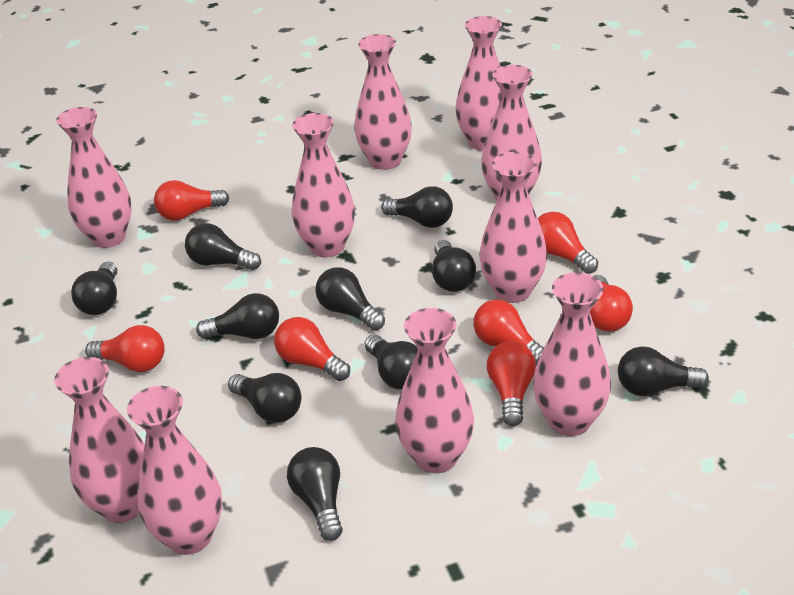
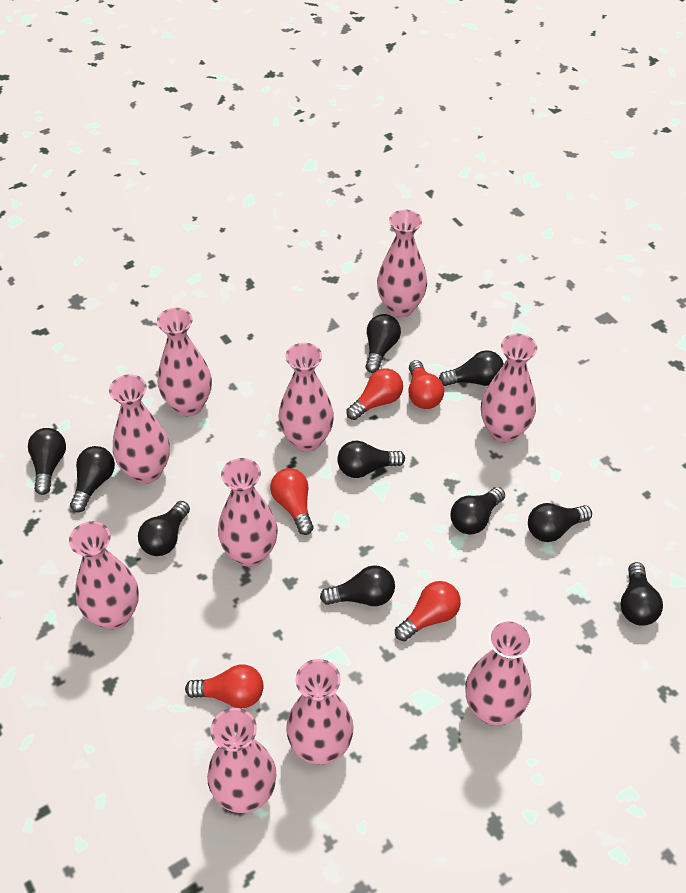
red light bulb: [85,325,165,372] [154,180,229,220] [274,317,350,381] [473,300,544,366] [487,341,536,426] [538,212,598,274] [590,275,633,332] = 7 -> [185,664,264,708] [270,468,314,535] [346,368,403,420] [395,581,461,641] [408,360,444,409] = 5

